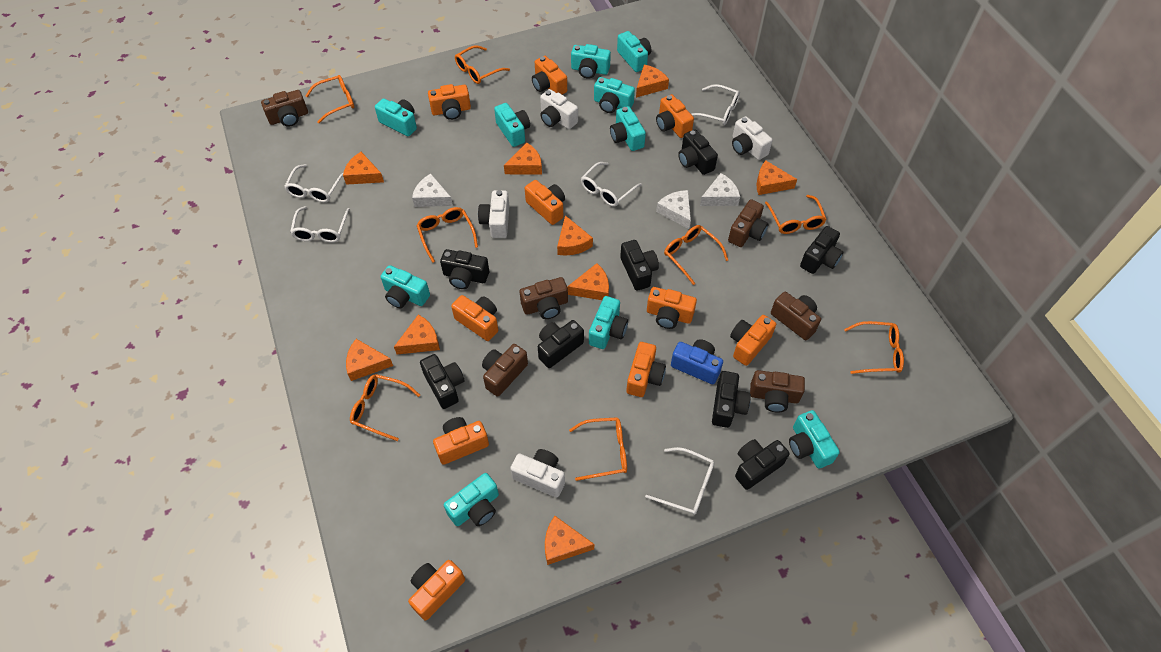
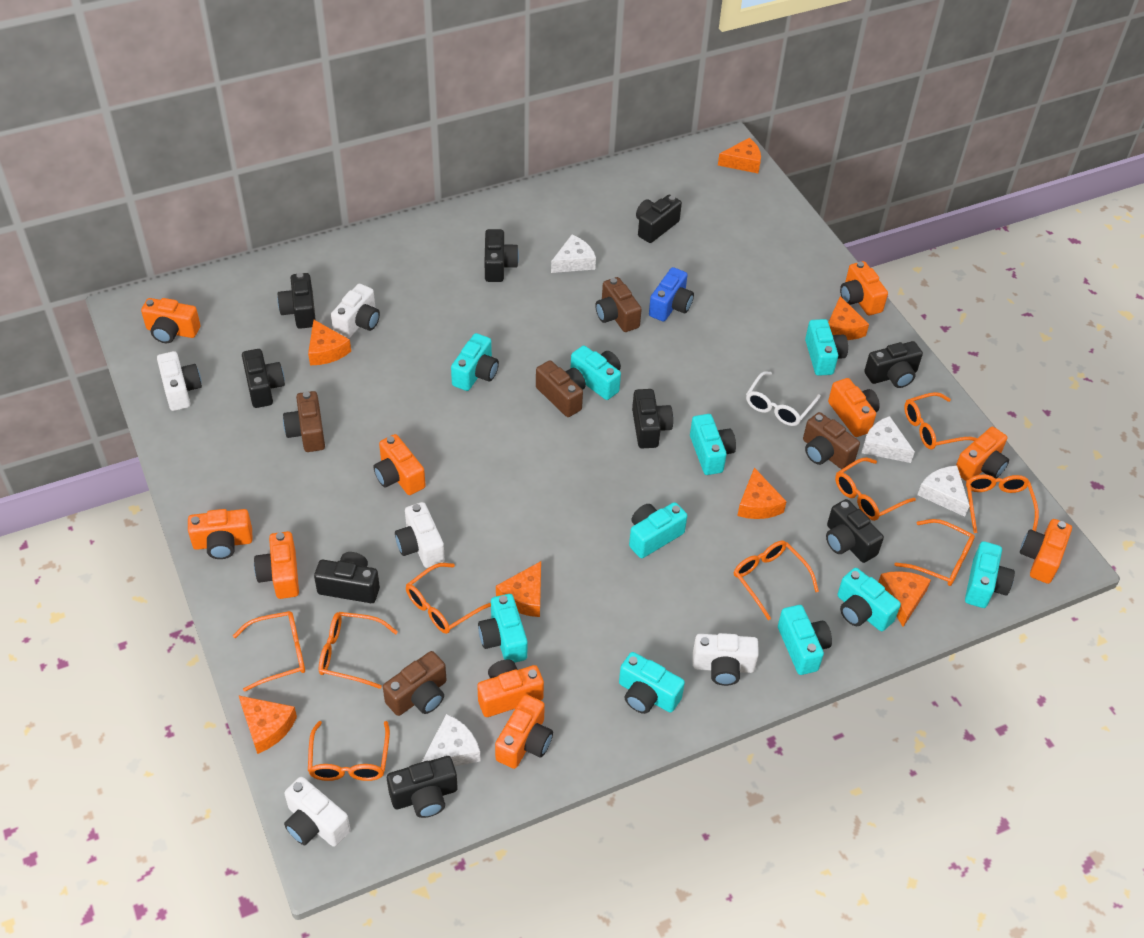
black camera: [420,354,465,409] [440,249,489,289] [538,320,584,368] [620,240,659,291] [678,129,718,175] [712,371,751,428] [735,439,789,490] [800,226,843,274] = 8 -> [242,349,285,408] [277,273,316,329] [314,552,380,603] [387,756,458,818] [484,229,519,282] [632,389,673,449] [636,195,682,243] [826,499,884,563] [864,341,923,388] = 9
brown camera: [261,90,308,127] [482,344,528,397] [520,277,568,319] [728,199,769,247] [750,370,805,412] [771,292,821,340] = 6 -> [283,391,325,452] [383,651,447,716] [536,360,586,417] [595,277,642,332] [803,412,860,469] = 5
orange cheese: [343,152,384,185] [346,339,393,381] [394,314,440,354] [504,143,542,175] [545,516,594,565] [557,215,593,256] [567,263,609,300] [636,65,669,98] [756,161,797,195] = 9 -> [238,695,297,754] [308,320,351,365] [496,561,541,617] [718,138,761,174] [737,468,787,519] [828,296,869,340] [878,571,931,627] = 7
orange glasses: [305,75,354,123] [350,374,420,441] [416,207,478,263] [455,45,510,84] [569,417,627,481] [664,225,728,285] [765,195,827,234] [844,321,904,374] = 8 -> [233,611,305,692] [308,721,390,781] [319,612,398,689] [406,563,491,634] [734,541,819,620] [835,457,916,521] [895,519,975,586] [904,392,977,450] [966,474,1039,533] = 9
white camera: [478,190,509,238] [510,449,565,498] [540,89,578,129] [732,116,773,160] = 4 -> [157,351,202,411] [284,777,351,847] [331,284,380,339] [395,502,445,568] [693,633,759,686] = 5
white cheese: [412,174,453,207] [656,190,691,229] [700,173,740,206] = 3 -> [422,714,481,766] [551,235,596,273] [861,416,915,463] [917,466,970,517] = 4
white glasses: [284,164,344,202] [290,206,350,243] [581,162,642,207] [645,447,715,515] [691,84,740,125] = 5 -> [746,371,821,426] = 1

